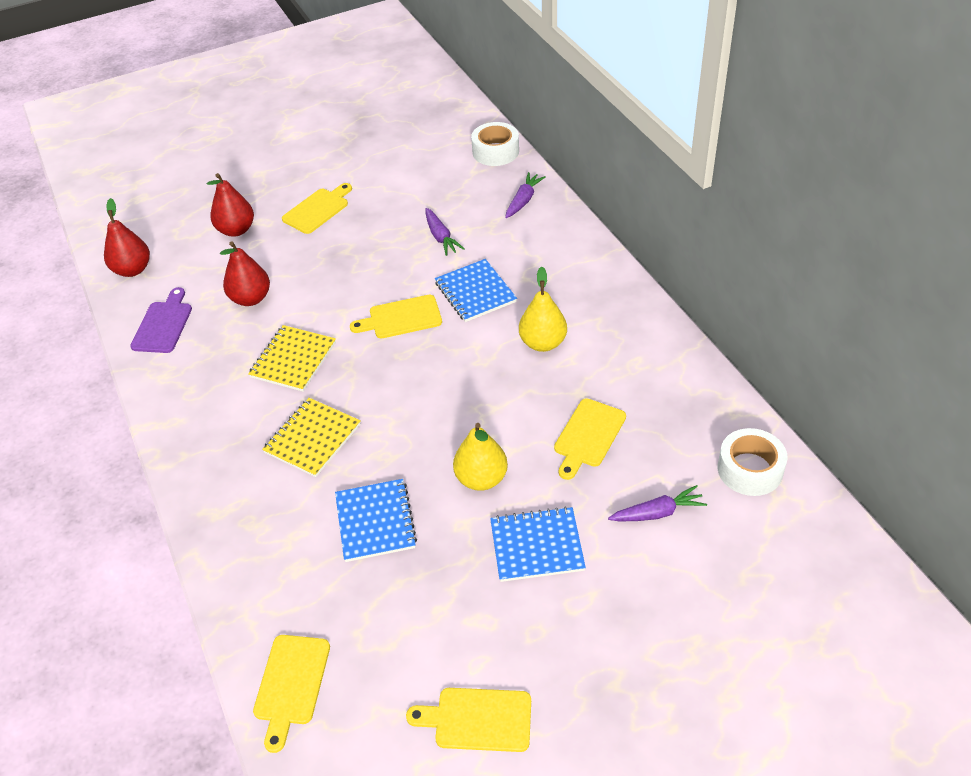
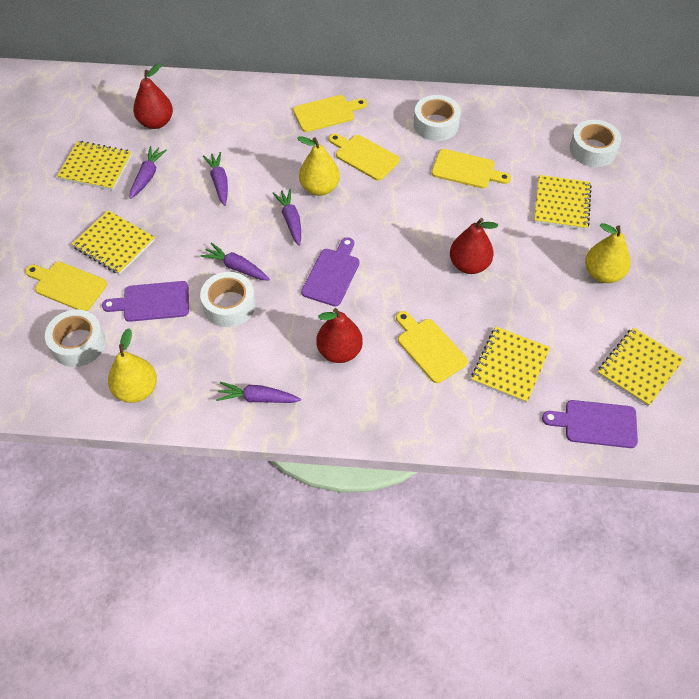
blue notebook: [335,479,417,562] [435,259,517,322] [490,507,586,582] = 3 -> none = 0
purple carrot: [426,208,464,256] [505,172,546,218] [608,485,707,521] = 3 -> [129,146,167,199] [200,242,270,281] [203,152,228,206] [216,382,301,403] [272,189,301,246] = 5
purple cutting board: [130,287,192,353] = 1 -> [102,281,189,322] [301,237,360,306] [542,400,638,448] = 3
white tape: [471,122,519,166] [718,428,788,496] = 2 -> [45,309,106,367] [200,272,255,327] [414,95,461,141] [570,120,621,167] = 4
yellow notebook: [248,325,336,392] [262,398,361,477] = 2 -> [57,141,132,190] [72,210,155,275] [471,327,550,403] [534,175,592,230] [597,327,684,407] = 5
yellow pear: [453,423,508,491] [519,267,567,352] = 2 -> [108,328,157,403] [297,136,340,196] [585,223,631,283] = 3

